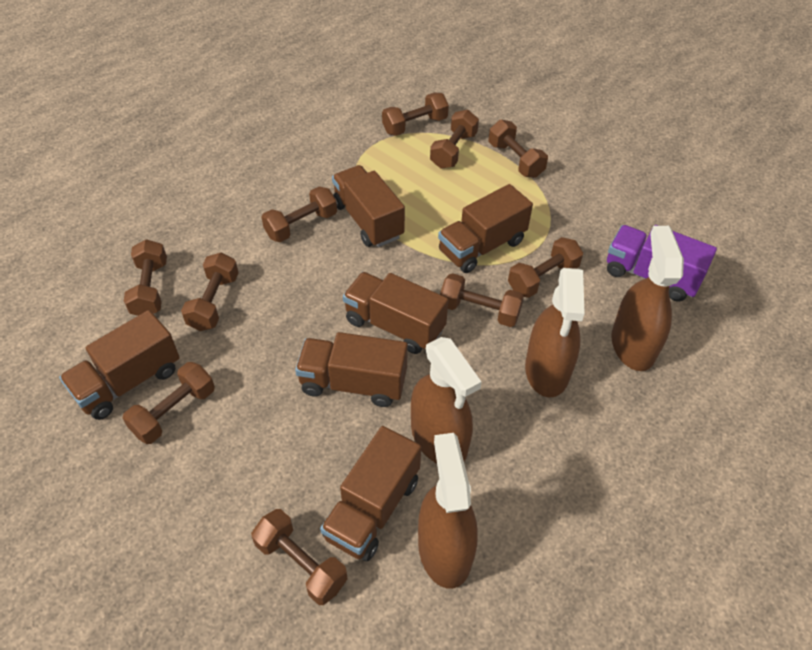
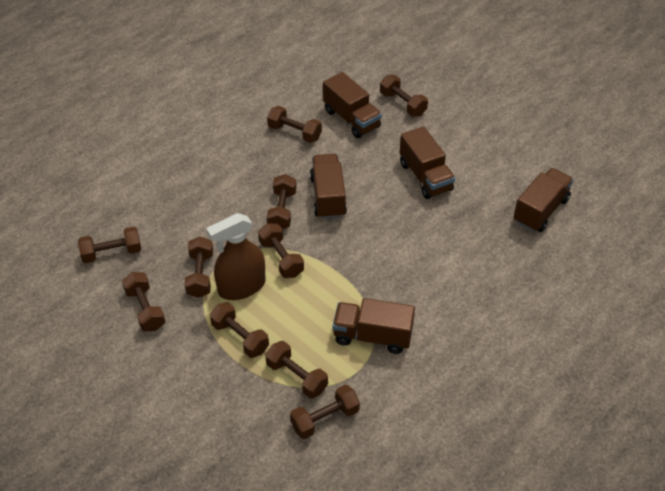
brown spray bottle: [411,337,482,464] [418,433,478,589] [525,268,585,397] [611,226,684,371] = 4 -> [206,213,265,300] = 1
brown truck: [59,310,180,420] [295,332,408,407] [320,426,421,561] [332,165,405,247] [343,272,448,354] [438,184,533,273] = 6 -> [310,154,347,219] [323,72,382,138] [333,298,415,354] [399,126,455,199] [513,168,574,232] = 5
purple truck: [607,225,717,301] = 1 -> none = 0

